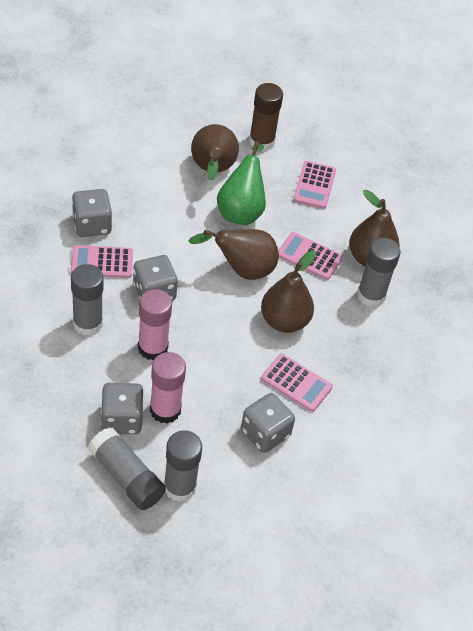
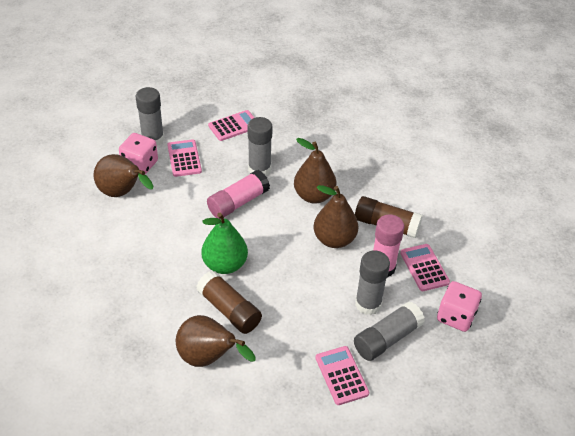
brown glue stick: [249,83,283,151] = 1 -> [196,270,262,334] [355,196,423,238] = 2
grey dice: [72,189,112,237] [101,383,143,434] [133,255,178,301] [241,393,295,453] = 4 -> none = 0
pink dice: none = 0 -> [119,133,158,174] [437,281,482,332] = 2

